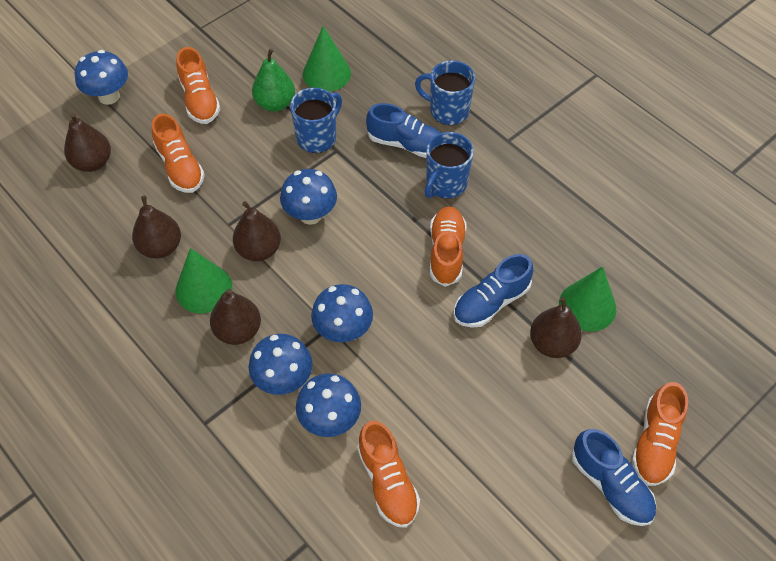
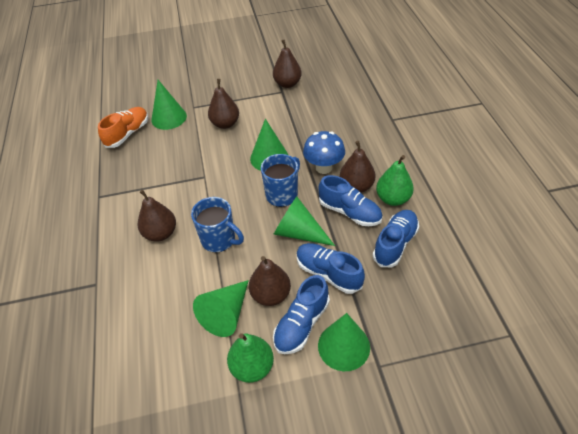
blue mug: [290,88,342,153] [415,60,475,125] [425,132,474,198] = 3 -> [191,197,244,253] [261,154,300,207] = 2
blue mushroom: [75,50,128,105] [249,334,313,395] [280,169,337,225] [296,373,361,437] [311,284,373,342] = 5 -> [303,131,345,174] = 1
blue shoe: [366,103,441,158] [453,254,533,328] [571,429,656,526] = 3 -> [273,275,330,354] [297,243,365,294] [318,175,382,226] [373,210,419,267] = 4
green cone: [176,248,232,314] [303,26,351,92] [559,266,616,332] = 3 -> [152,80,187,130] [193,280,249,337] [250,119,288,171] [274,197,335,246] [318,313,370,371] = 5
green pear: [252,49,295,112] = 1 -> [227,333,274,383] [376,155,414,206] = 2
orange shoe: [152,114,205,193] [176,47,220,124] [357,421,420,528] [430,206,467,287] [632,382,688,486] = 5 -> [98,107,148,148] = 1

